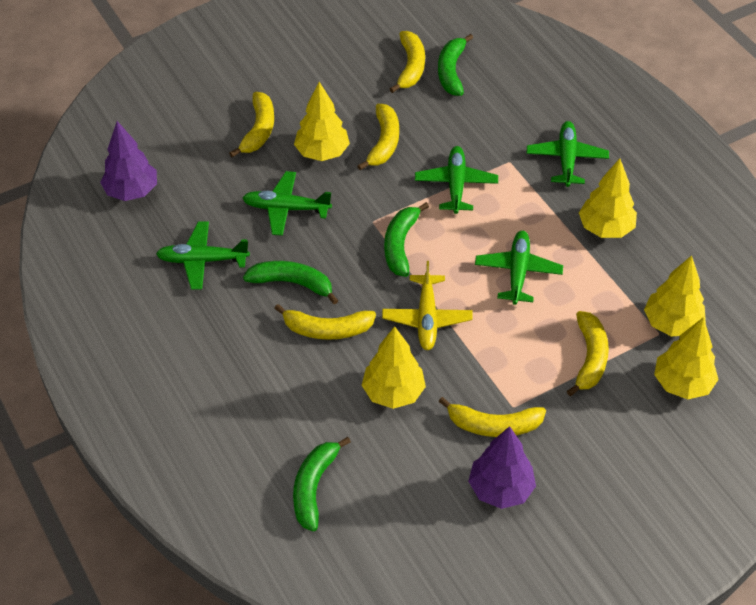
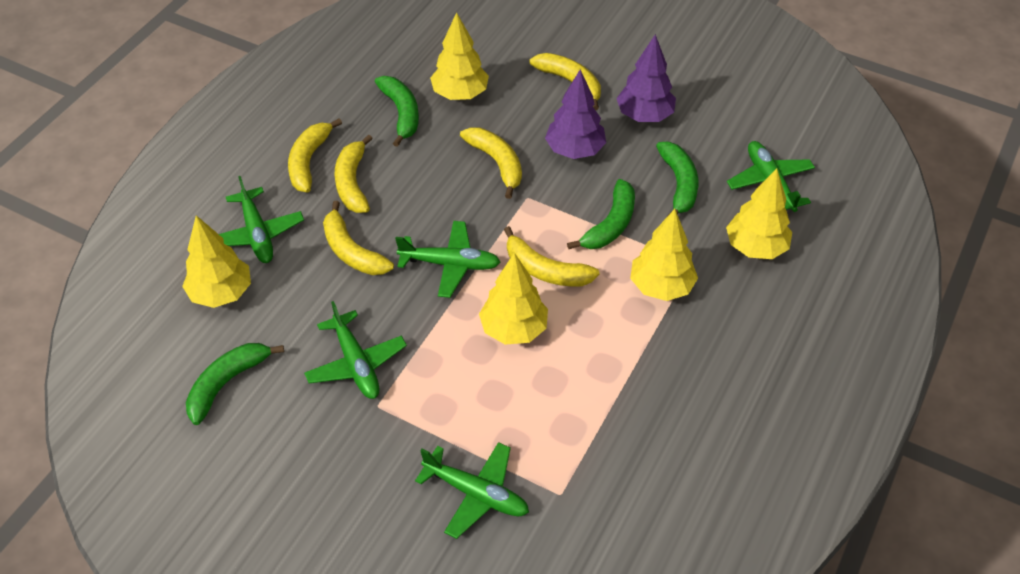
yellow plane: [382,261,473,350] = 1 -> none = 0

